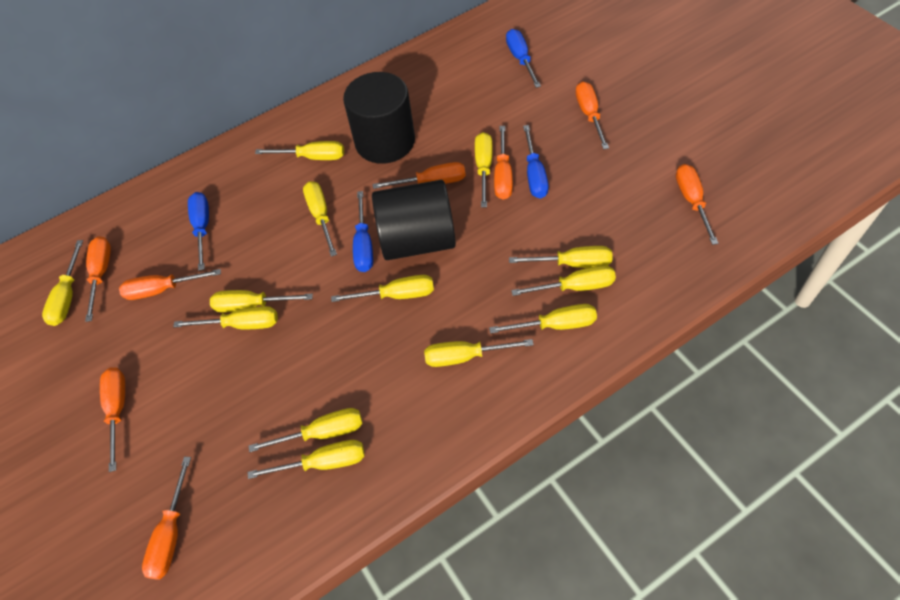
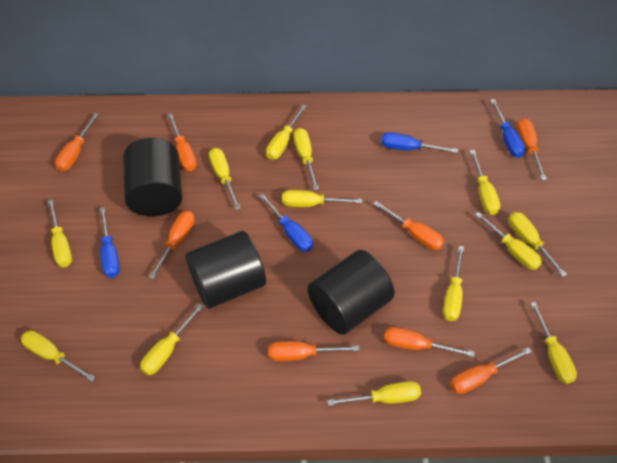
black cylinder: [343,72,415,164] [372,180,456,260] = 2 -> [123,138,182,216] [186,231,266,309] [308,250,394,335] = 3

